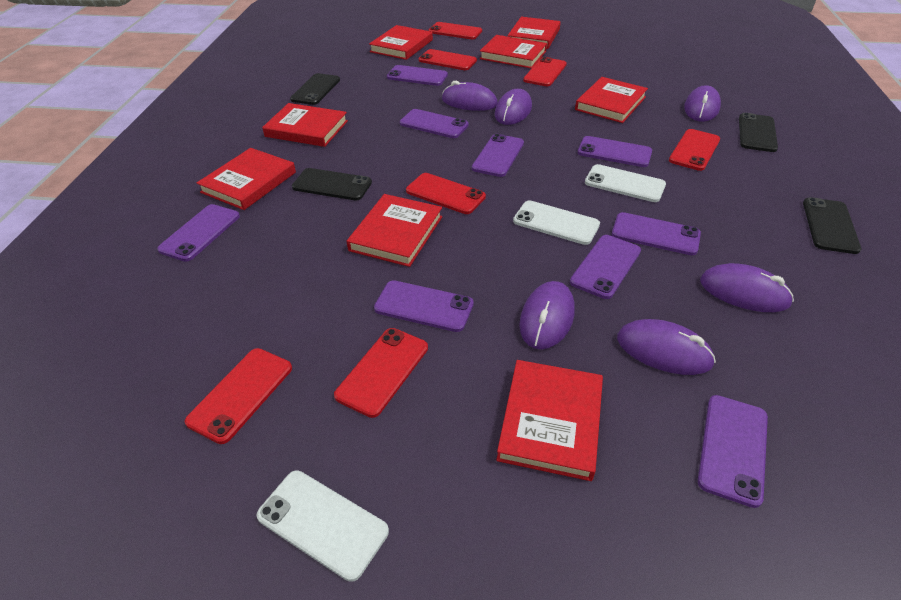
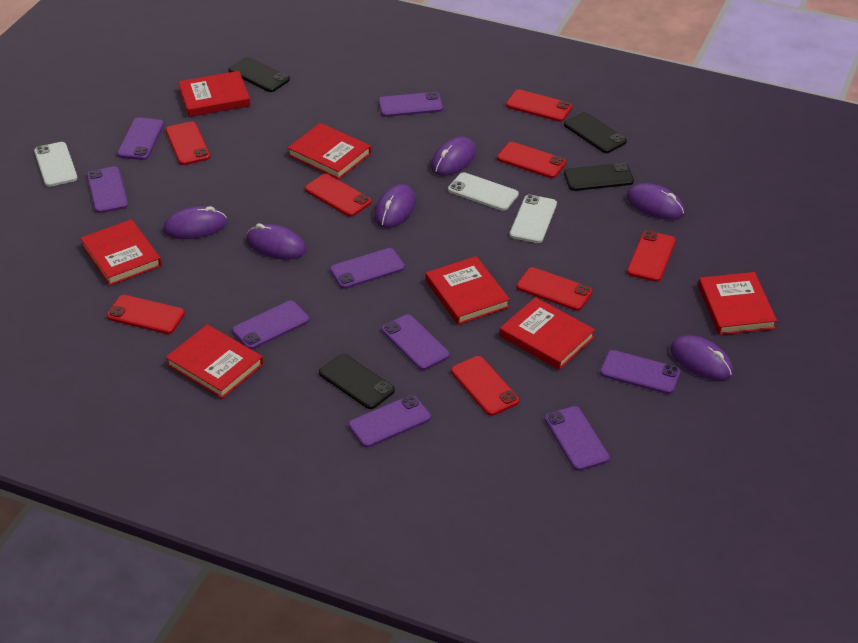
red book: [197,148,296,210] [262,103,348,147] [347,194,442,267] [369,25,433,60] [480,35,547,69] [496,360,603,481] [508,17,561,49] [575,77,648,123] = 8 -> [80,219,162,286] [165,324,263,399] [178,71,251,117] [287,123,371,179] [426,256,510,325] [500,297,595,370] [698,272,777,335] = 7
red phone: [185,348,292,444] [334,328,428,418] [406,173,486,214] [418,49,477,70] [429,22,482,39] [523,57,567,86] [669,129,720,171] = 7 -> [107,295,185,334] [166,121,210,165] [305,174,372,217] [451,356,519,416] [497,142,566,178] [506,89,572,122] [516,267,593,311] [627,231,676,282] = 8

